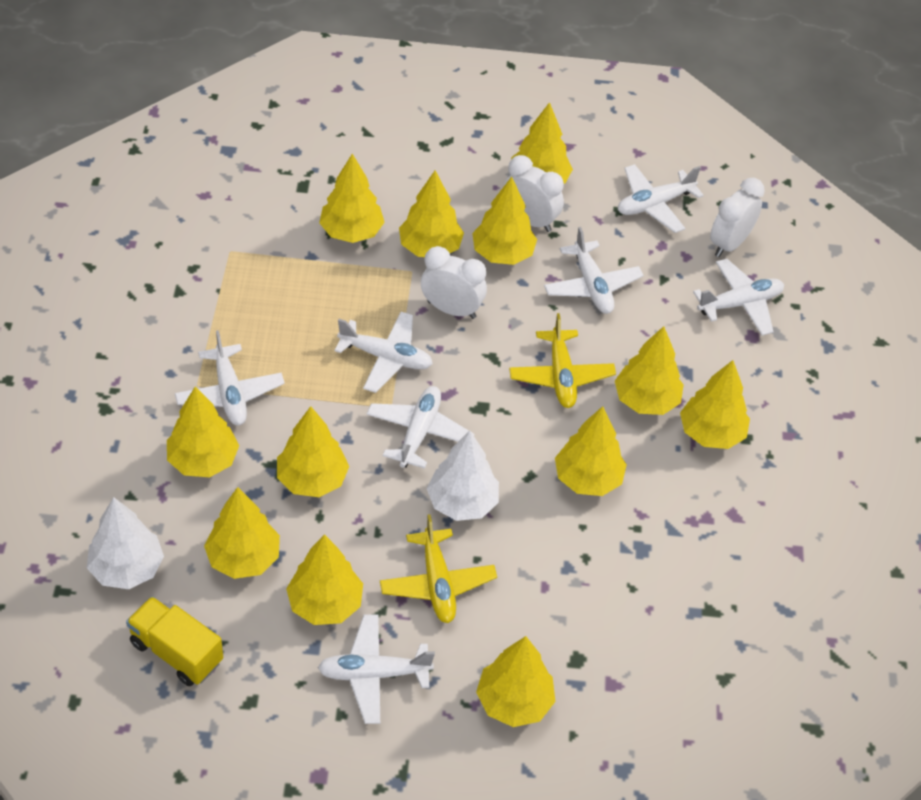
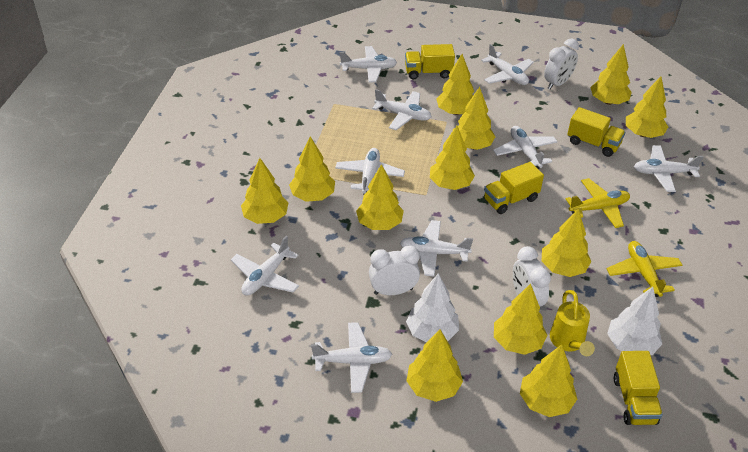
white plane: [175,330,285,425] [318,614,435,724] [334,312,433,393] [366,386,474,469] [544,227,644,314] [618,164,704,233] [693,259,784,336] = 7 -> [231,235,299,296] [311,322,392,393] [335,148,405,195] [340,46,397,82] [372,89,432,130] [400,220,473,277] [481,44,534,85] [493,126,558,169] [634,145,703,192] = 9
yellow truck: [126,596,223,686] = 1 -> [405,44,455,80] [484,162,544,214] [567,107,625,157] [614,351,663,425] = 4
yellow watering can: none = 0 -> [550,290,595,356] = 1

